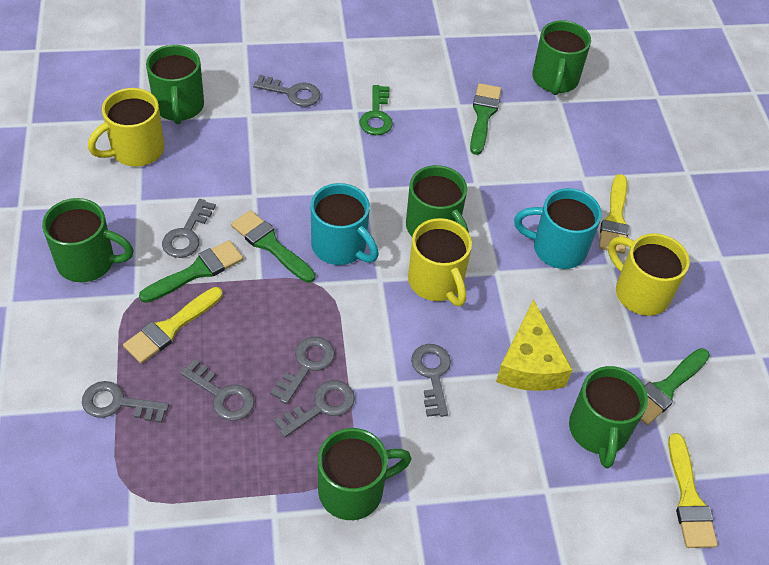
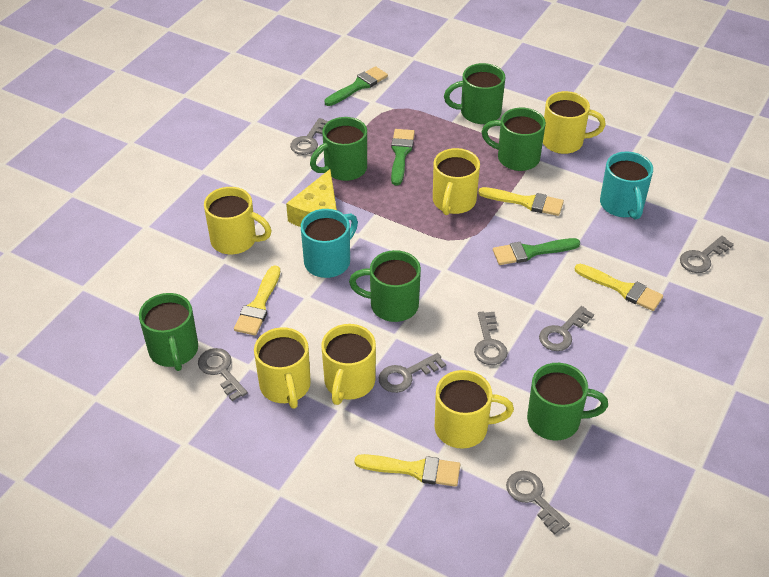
green brush: [139,240,243,303] [231,210,315,283] [470,83,501,155] [640,348,710,425] = 4 -> [325,66,388,106] [391,129,415,186] [493,238,580,265] = 3
green key: [360,85,393,135] = 1 -> none = 0
yellow brush: [123,287,223,364] [599,174,629,254] [668,433,718,548] = 3 -> [234,265,280,336] [354,454,460,487] [478,187,564,216] [575,264,663,311] = 4
yellow mug: [88,88,164,166] [408,218,472,306] [608,233,690,316] = 3 -> [204,187,272,254] [254,327,311,409] [321,324,376,405] [433,148,480,215] [435,370,514,449] [543,91,606,154] = 6

